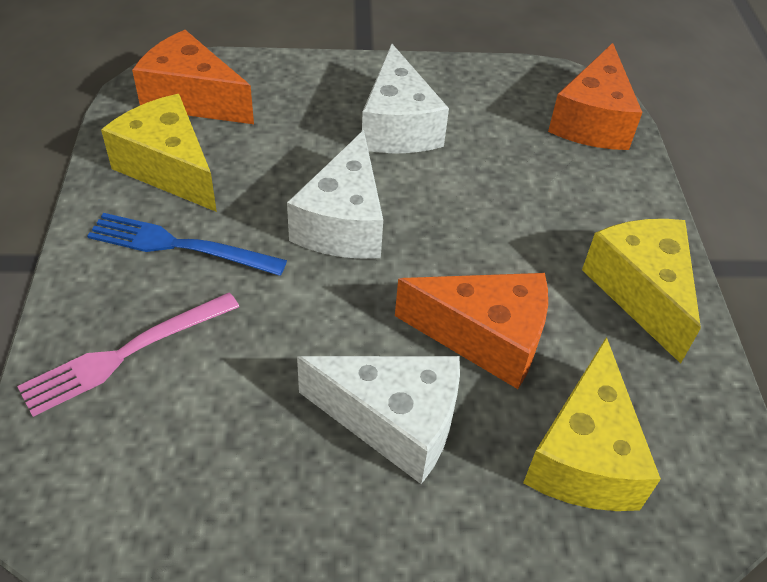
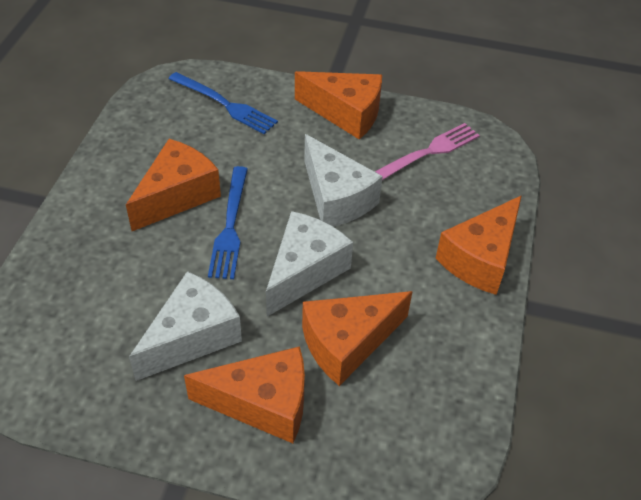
blue fork: [87,213,287,276] = 1 -> [169,72,278,134] [208,166,248,279] = 2
orange cheese: [132,30,254,124] [395,273,548,389] [548,43,643,150] = 3 -> [126,139,221,231] [184,346,305,443] [295,71,382,139] [302,291,413,386] [435,195,522,295] = 5
yellow cheese: [101,94,217,212] [523,337,661,511] [582,219,701,364] = 3 -> none = 0

